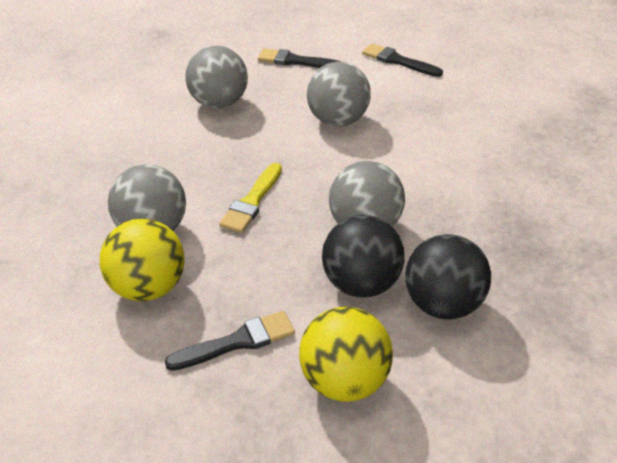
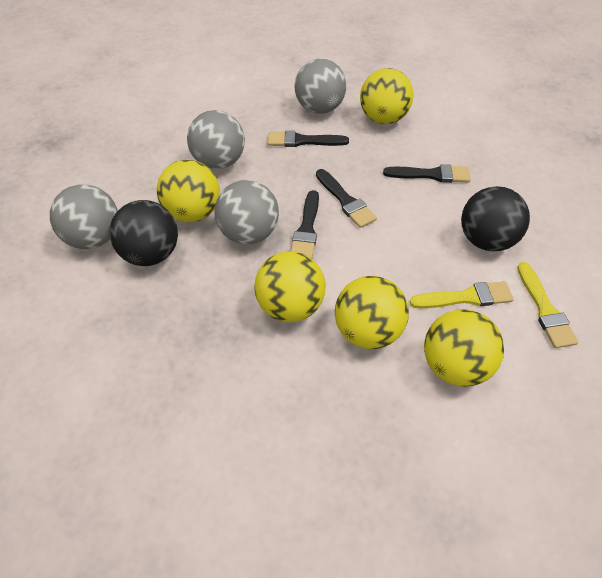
black brush: [165,311,295,371] [258,48,341,68] [362,43,443,77] = 3 -> [268,130,349,147] [291,190,319,259] [316,169,377,228] [383,164,471,183] = 4
yellow ball: [100,219,185,302] [299,307,393,402] = 2 -> [157,160,220,222] [254,251,326,322] [335,276,409,349] [360,68,413,124] [424,310,504,387] = 5
yellow brush: [219,163,282,233] = 1 -> [410,281,514,308] [517,262,578,348] = 2

